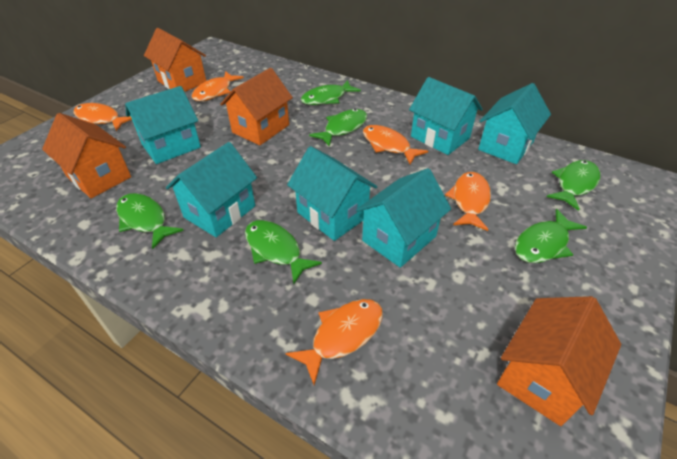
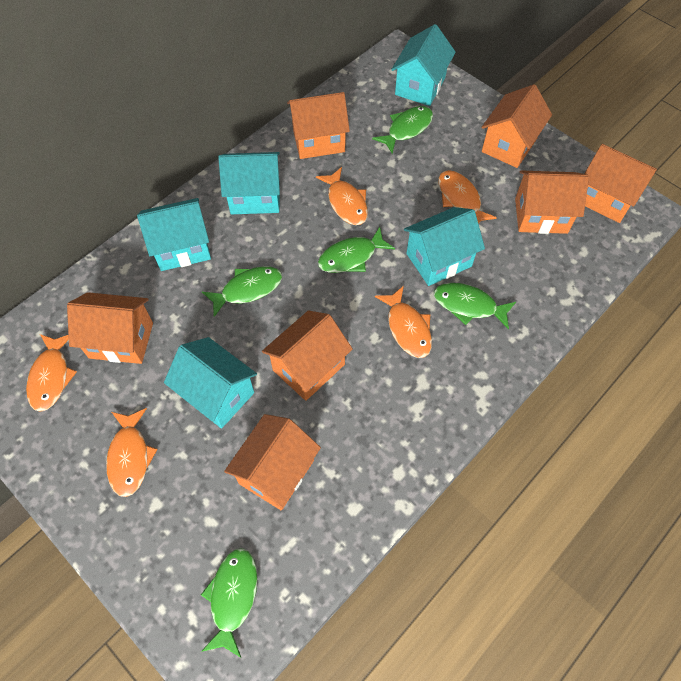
green fish: [116,193,184,249] [245,220,322,284] [301,80,361,105] [309,109,367,147] [515,209,587,263] [547,160,600,211] = 6 -> [201,548,258,658] [202,266,282,317] [318,227,395,273] [372,106,433,154] [434,283,516,329] = 5
orange house: [42,113,131,198] [144,28,206,92] [220,68,293,145] [497,296,621,426] = 4 -> [67,292,153,364] [224,414,321,510] [262,311,353,401] [287,92,350,159] [481,84,552,168] [515,171,589,234] [584,144,657,223] = 7
turquoise house: [125,86,201,164] [166,142,257,237] [287,146,377,241] [356,168,451,268] [409,77,483,155] [478,83,551,164] = 6 -> [137,198,211,271] [164,337,257,428] [218,152,280,214] [391,24,456,106] [404,207,485,286] = 5

